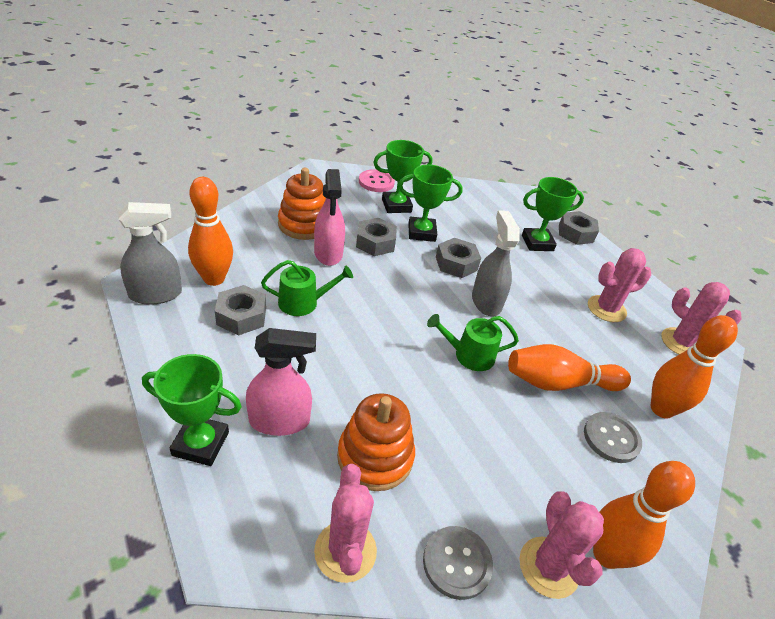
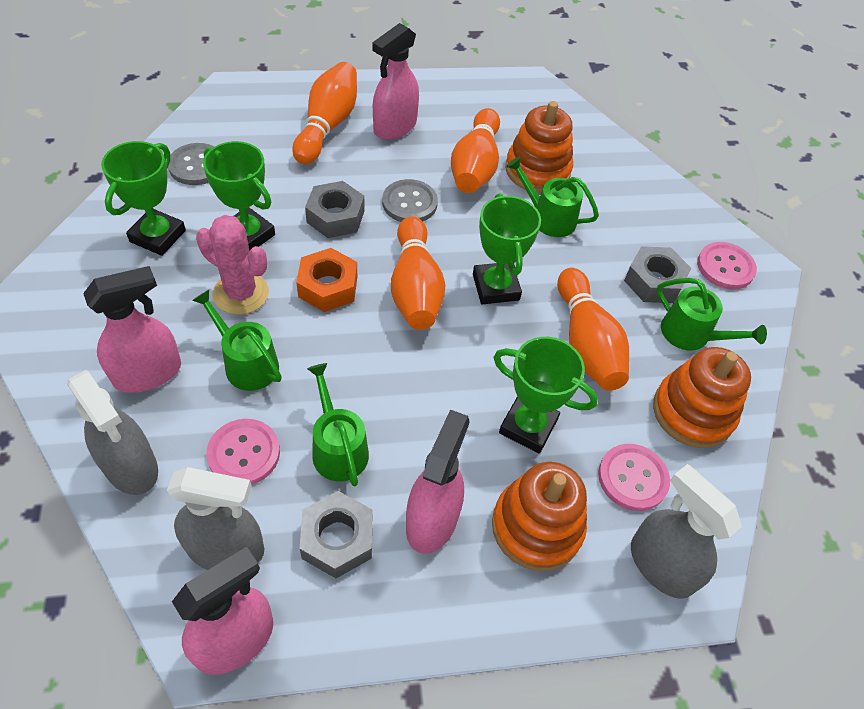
green watering can: [261,260,353,316] [427,314,519,371] = 2 -> [192,290,282,391] [307,363,369,486] [506,156,599,237] [656,278,767,350] = 4
grey nut: [215,285,266,335] [356,218,397,256] [436,238,481,278] [559,211,599,245] = 4 -> [300,491,372,578] [305,181,364,238] [624,246,692,303] = 3
grey spray bottle: [118,202,182,305] [472,210,520,316] = 2 -> [67,370,158,495] [167,467,264,570] [631,464,742,599] = 3
orange nut: none = 0 -> [296,248,357,312] = 1
orange stacking toy: [278,168,326,240] [337,393,415,491] = 2 -> [492,462,587,571] [505,101,573,193] [653,347,751,448] = 3
pink button: [359,169,395,192] = 1 -> [206,419,280,485] [598,444,670,511] [697,242,757,290] = 3
pink cactus: [314,464,377,583] [519,492,604,599] [588,248,651,322] [661,282,742,354] = 4 -> [196,215,269,315] = 1
pink spray bottle: [246,328,316,436] [314,169,345,266] = 2 -> [83,266,181,393] [172,547,273,675] [372,23,419,140] [406,409,470,554] = 4

